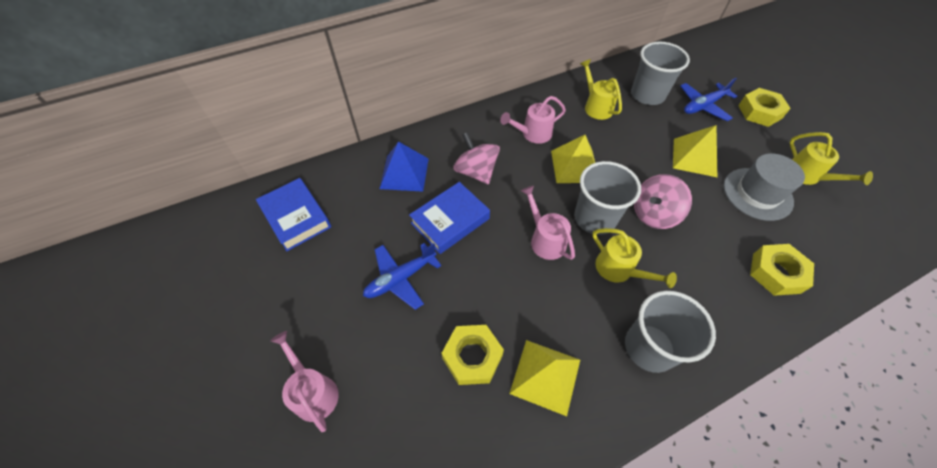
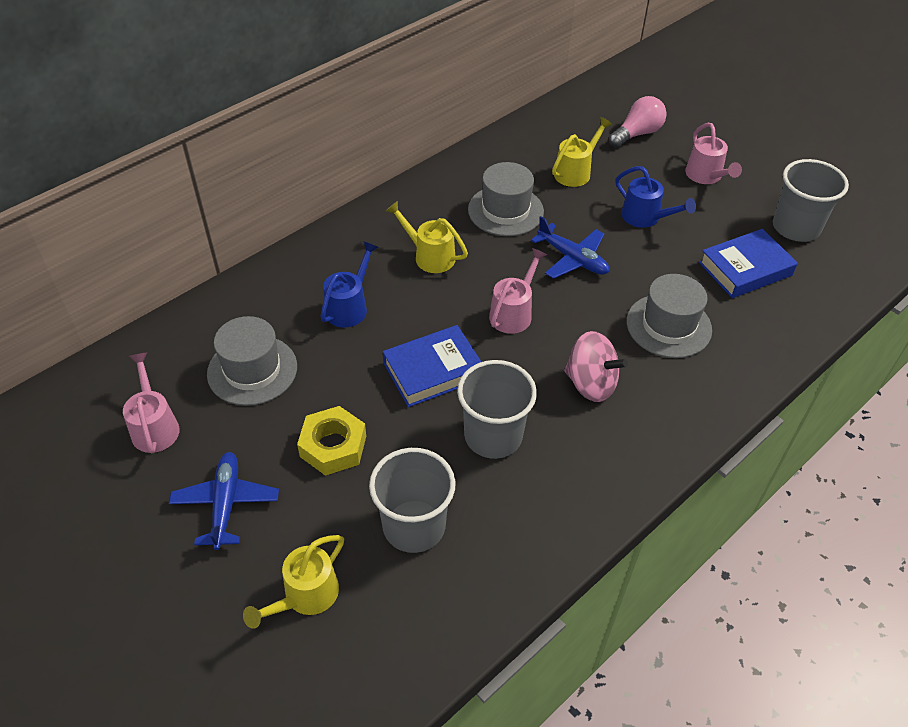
blue pyramid: [380,141,429,192] = 1 -> none = 0
blue watering can: none = 0 -> [320,241,379,328] [616,166,696,228] = 2
grey hat: [724,153,805,221] = 1 -> [207,316,297,406] [468,162,544,236] [626,274,712,358] = 3
pink light bulb: none = 0 -> [609,96,667,147] = 1
pink spinning top: [453,132,500,184] [634,174,692,229] = 2 -> [564,331,628,402] = 1
yellow nut: [442,325,504,385] [738,88,791,127] [750,244,814,296] = 3 -> [297,406,366,476] = 1
yellow pyramid: [509,340,580,416] [551,135,595,183] [673,125,717,177] = 3 -> none = 0

